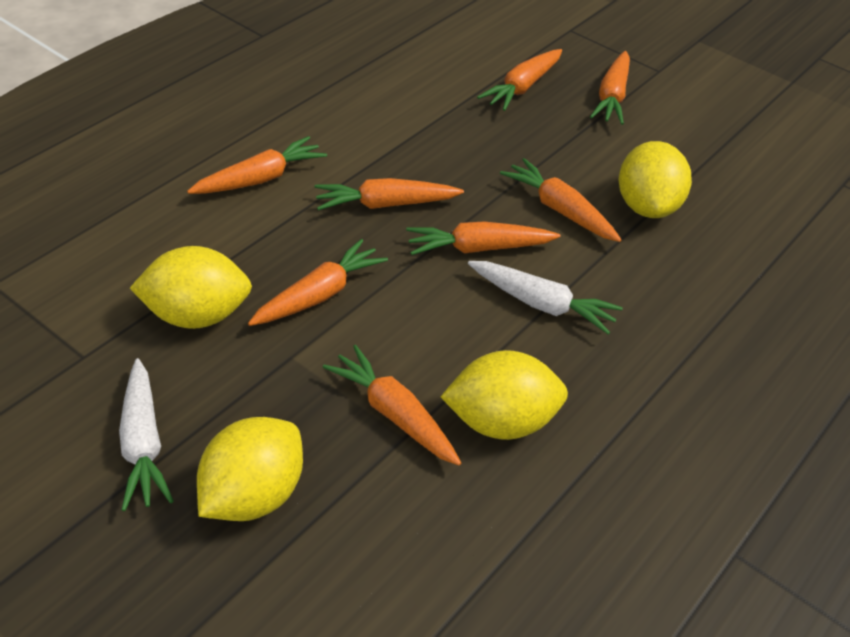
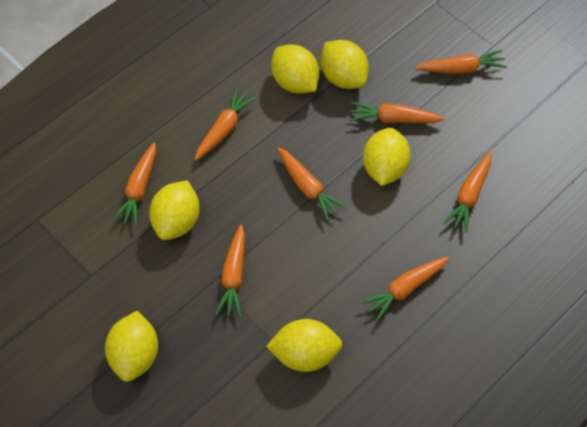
white carrot: [119,358,174,511] [468,261,623,334] = 2 -> none = 0
yellow lemon: [130,246,252,329] [197,417,303,521] [441,350,568,440] [619,141,692,218] = 4 -> [105,311,158,382] [149,180,200,240] [266,319,343,372] [271,44,319,94] [321,40,369,89] [363,128,411,186] = 6

